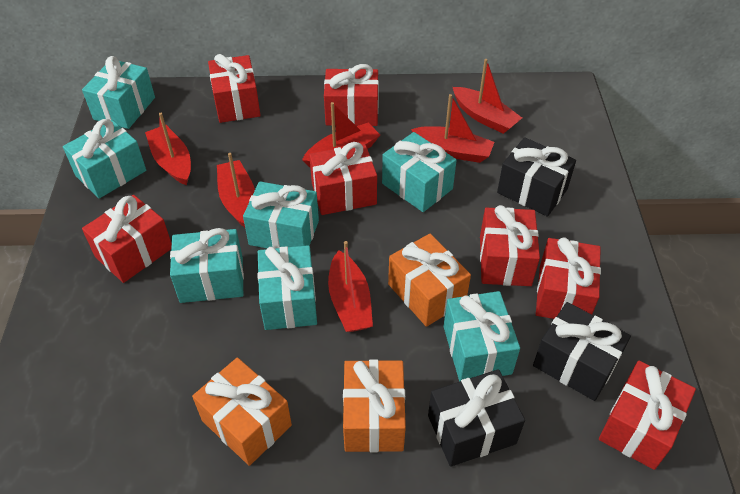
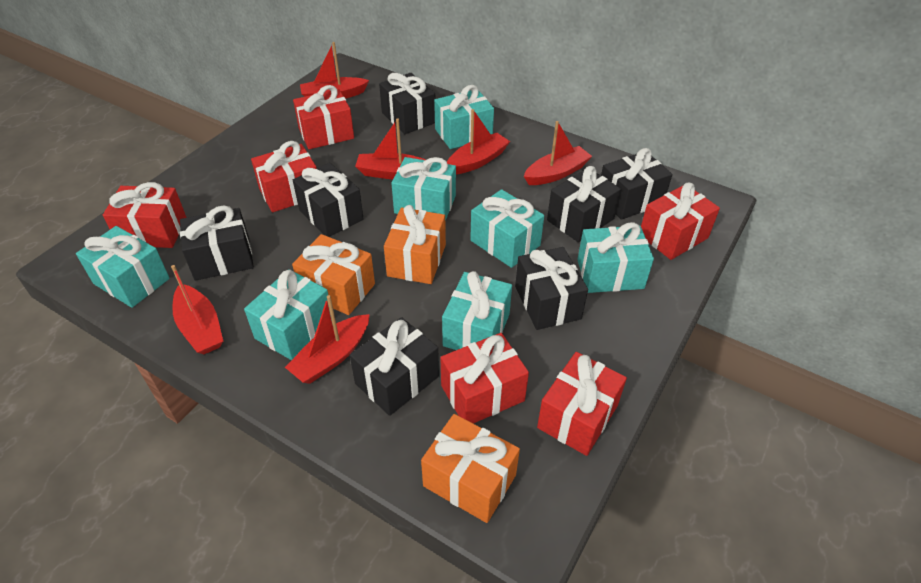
black gift: [428,369,525,467] [497,137,576,217] [533,302,631,401] = 3 -> [180,206,254,281] [293,163,364,237] [350,317,439,416] [379,73,435,134] [515,247,588,330] [547,166,621,242] [601,148,672,220] = 7
red gift: [82,195,172,283] [208,54,261,123] [309,142,377,215] [324,64,379,126] [480,205,540,286] [536,237,601,319] [599,360,696,470] = 7 -> [103,182,187,248] [251,141,317,212] [293,85,354,149] [440,333,529,424] [537,352,627,456] [641,183,720,260] = 6

